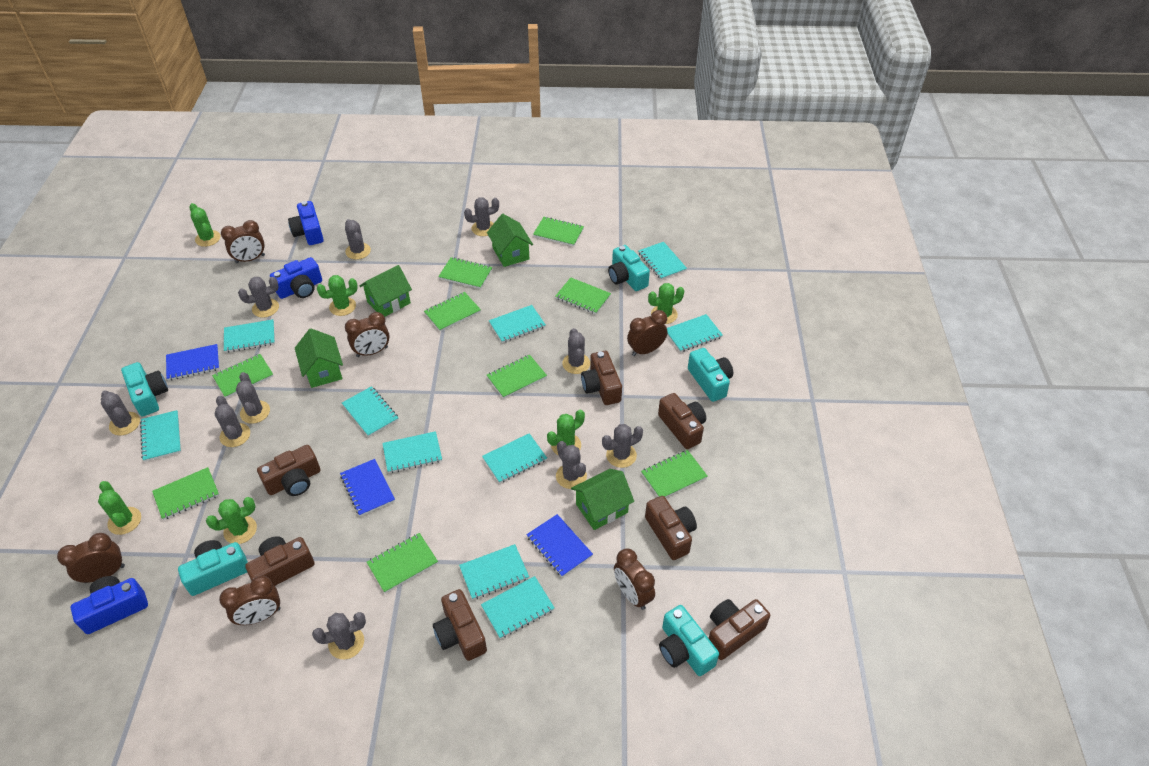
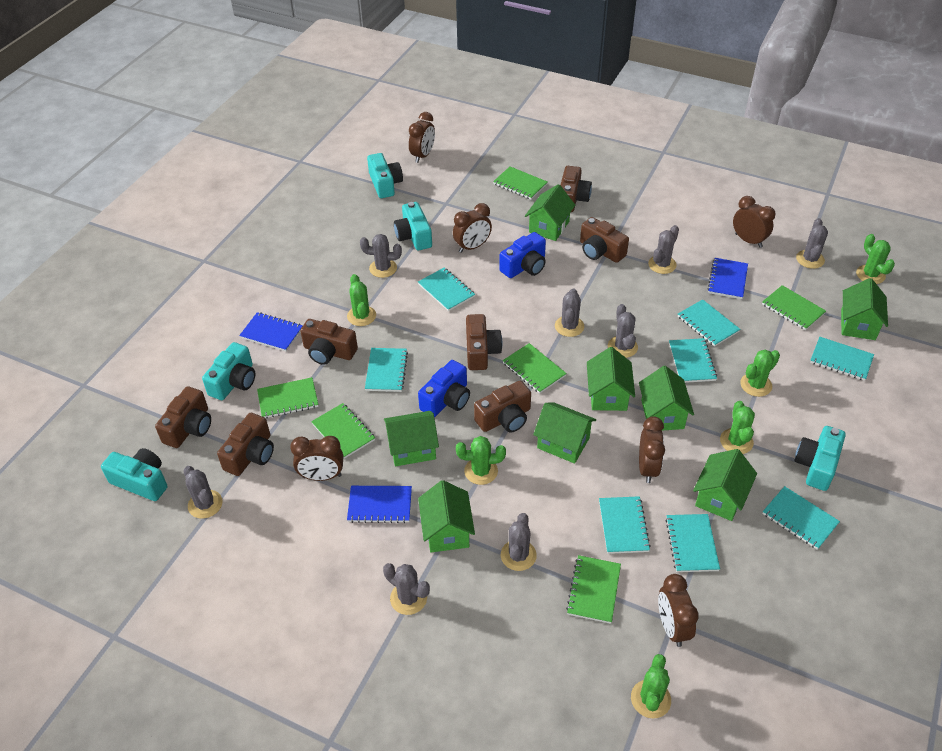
blue camera: [71,576,148,634] [270,257,322,299] [288,201,324,245] = 3 -> [418,360,470,417] [499,232,546,278] = 2
green house: [295,329,343,388] [360,265,412,317] [487,214,533,267] [571,469,634,530] = 4 -> [384,411,439,466] [418,480,475,552] [525,184,575,241] [533,402,596,464] [587,347,635,411] [639,366,694,431] [693,449,757,521] [841,278,888,340] = 8
green notebook: [152,467,219,520] [212,354,273,398] [367,533,438,593] [424,292,481,331] [438,257,492,289] [487,354,547,398] [533,217,584,246] [555,278,611,314] [641,450,707,498] = 9 -> [257,377,318,418] [311,403,375,459] [493,167,547,199] [503,343,567,394] [566,555,621,624] [762,285,826,330] = 6
grey cactus: [101,391,140,436] [215,396,250,447] [236,372,270,424] [238,277,279,318] [312,612,366,659] [345,219,371,260] [464,197,499,236] [556,441,587,489] [562,328,590,374] [602,424,643,468] = 10 -> [183,466,222,519] [360,234,402,278] [383,563,430,615] [501,513,537,571] [555,288,584,337] [608,304,638,358] [648,225,679,274] [796,218,828,269] = 8
turquoise notebook: [140,410,181,462] [224,319,275,353] [342,386,398,437] [382,431,442,473] [459,544,529,600] [481,576,555,639] [482,433,547,483] [489,305,546,343] [638,242,687,280] [667,314,723,352] = 10 -> [365,348,408,392] [418,268,475,311] [599,496,651,554] [665,514,720,572] [669,338,717,383] [678,299,740,347] [762,486,840,550] [810,337,874,381] = 8

